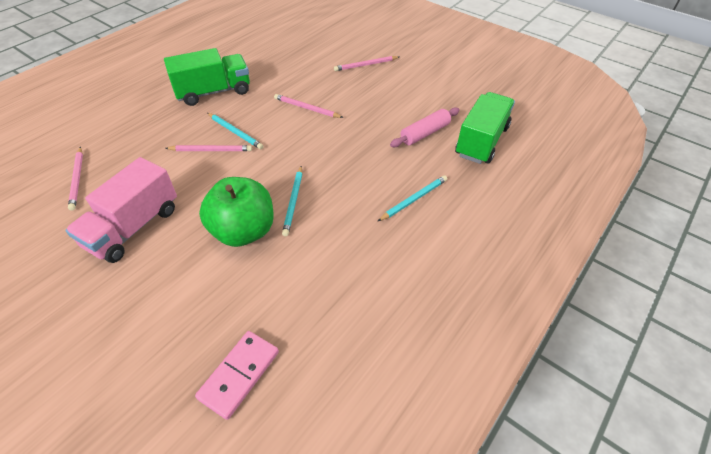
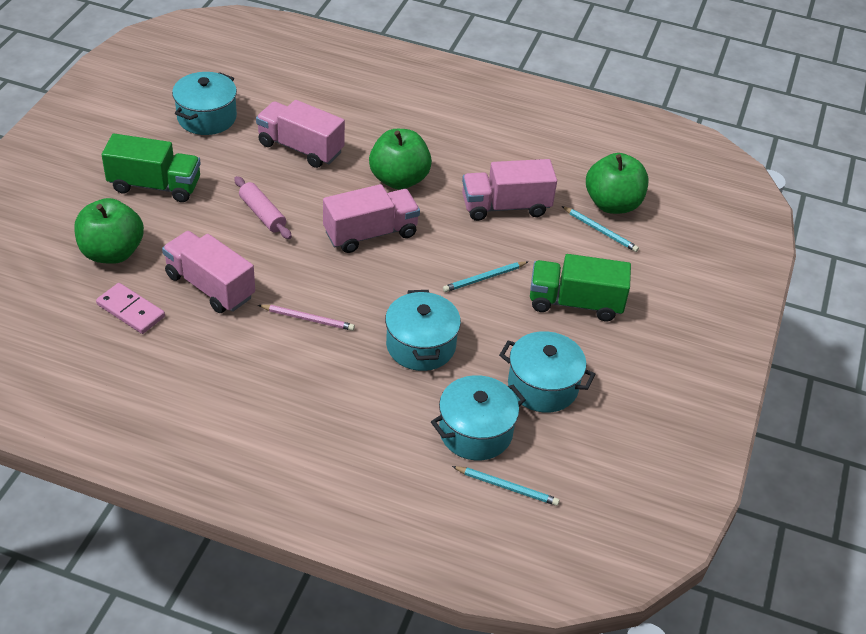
green apple: [199,177,274,247] = 1 -> [74,198,144,264] [369,129,432,190] [586,153,648,214] = 3
pink pencil: [68,147,83,211] [165,145,252,151] [274,94,343,118] [334,56,399,71] = 4 -> [258,305,355,331] = 1
pink truck: [65,157,177,263] = 1 -> [162,231,255,313] [256,100,345,168] [323,184,420,253] [462,159,557,221] = 4
turquoise pot: none = 0 -> [172,72,237,135] [385,290,461,371] [431,375,526,460] [499,331,596,413] = 4

